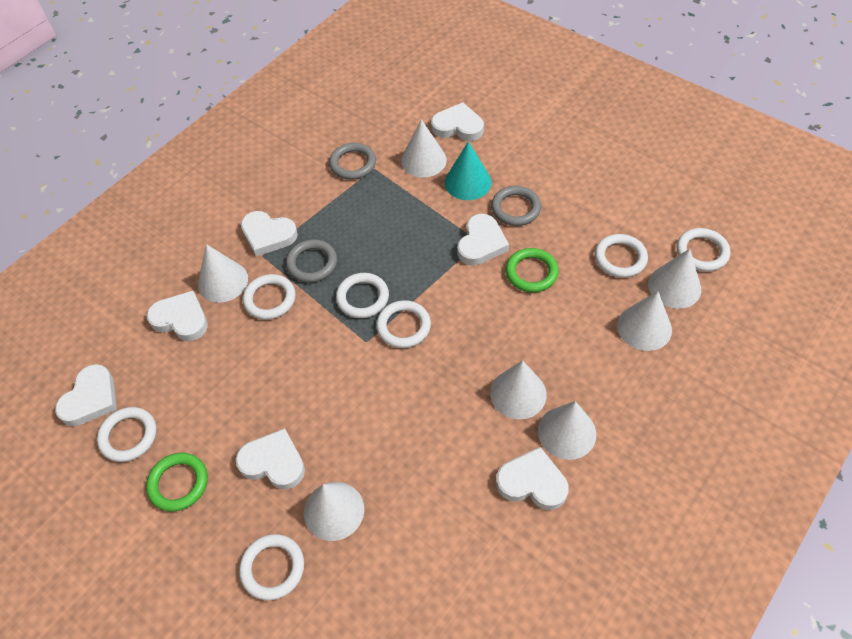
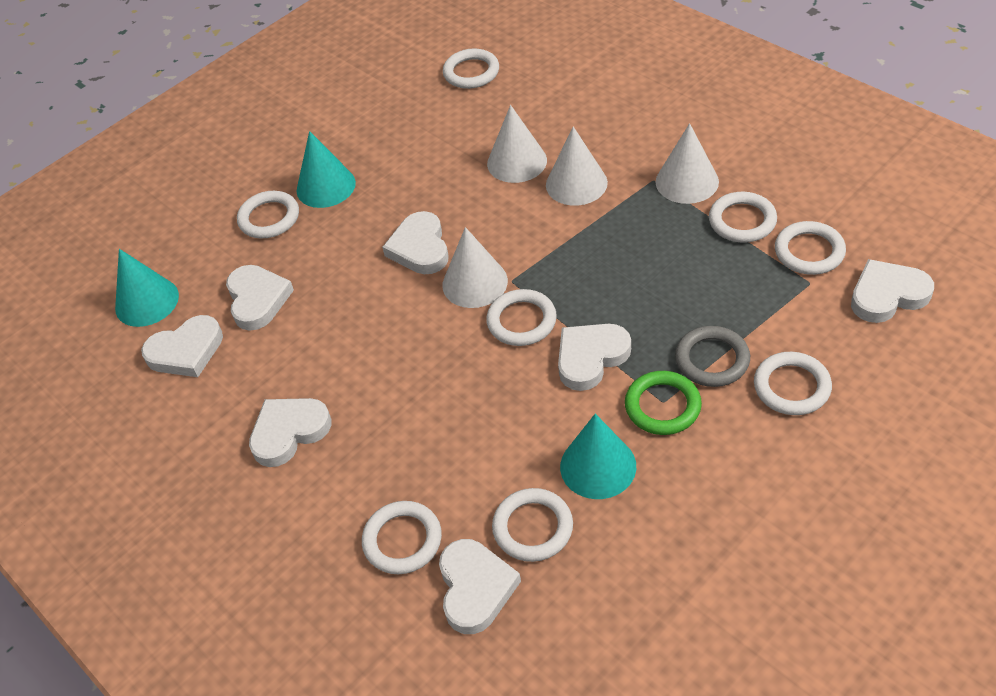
green ring: [146,453,208,512] [506,248,559,292] = 2 -> [625,371,702,435] = 1
grey ring: [286,239,337,283] [329,143,376,180] [491,186,541,226] = 3 -> [675,326,750,387] = 1
turquoise cone: [445,141,492,200] = 1 -> [115,249,179,327] [296,131,356,208] [560,414,636,499] = 3
white cone: [198,244,248,303] [304,482,364,541] [401,119,447,178] [490,360,547,419] [538,401,596,460] [617,291,672,351] [648,248,701,309] = 7 -> [442,227,508,308] [487,105,547,183] [546,127,608,206] [656,123,719,204] = 4
white ring: [97,407,157,462] [239,534,304,600] [243,274,296,320] [336,273,389,318] [376,300,431,348] [595,234,648,278] [676,228,731,272] = 7 -> [237,191,299,238] [362,501,442,574] [443,48,499,89] [486,289,557,346] [492,488,573,562] [709,192,777,243] [754,352,832,415] [775,221,846,275] = 8

